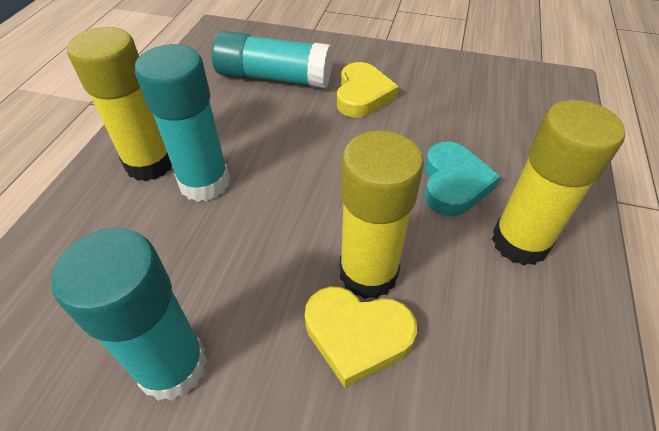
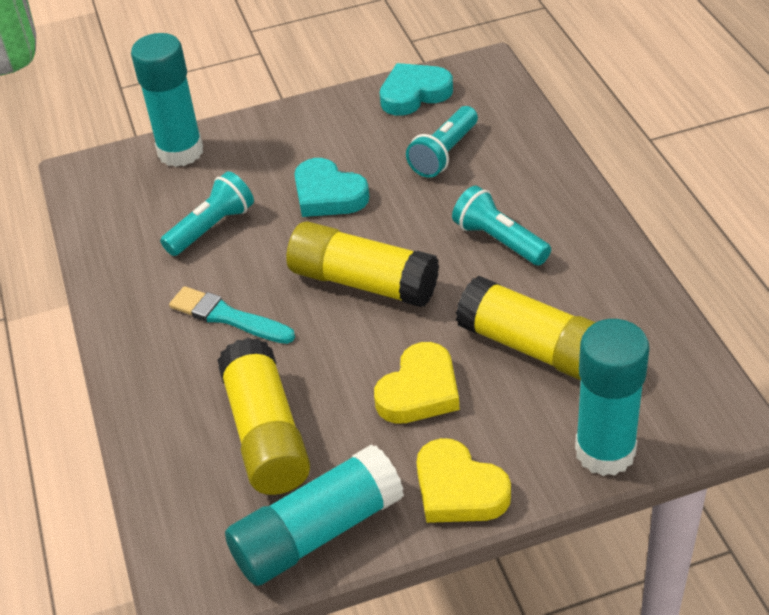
turquoise brush: none = 0 -> [169,286,295,344] = 1
turquoise flashlight: none = 0 -> [160,171,254,256] [406,106,478,178] [452,186,551,266] = 3
turquoise heart: [424,142,501,216] = 1 -> [294,158,369,217] [380,63,453,116] = 2

